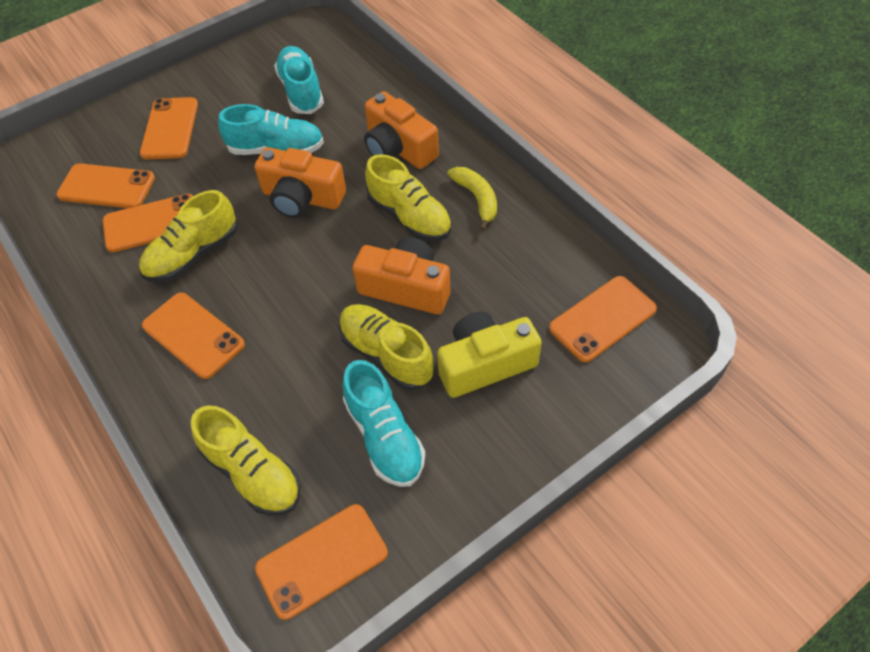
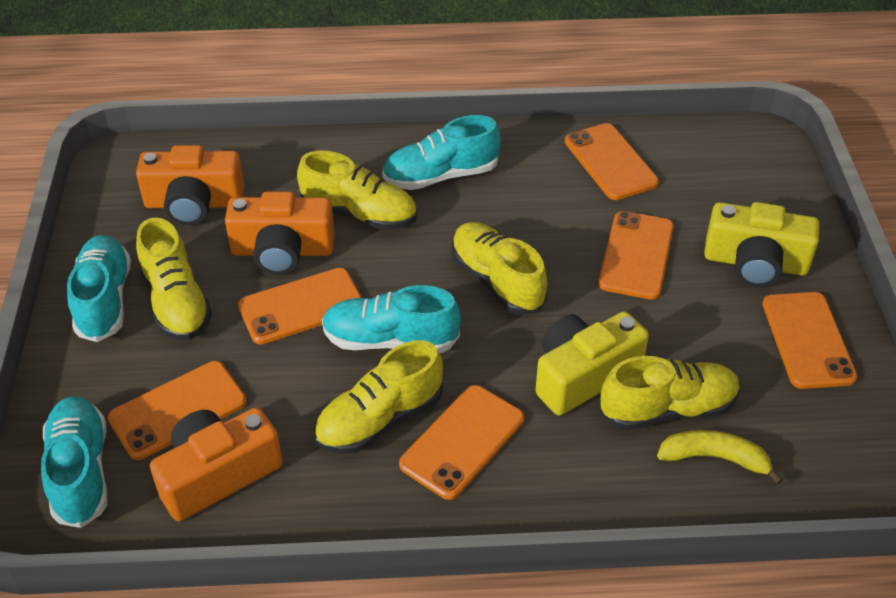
turquoise shoe: [218,104,324,155] [274,46,324,114] [342,360,425,487] = 3 -> [41,396,107,528] [67,235,131,342] [322,285,461,353] [382,115,501,190] = 4
yellow camera: [437,311,542,398] = 1 -> [535,311,649,416] [704,202,819,287] = 2
yellow shoe: [139,190,238,282] [191,405,301,516] [339,304,435,391] [365,154,452,241] = 4 -> [136,217,212,340] [297,151,417,230] [314,340,443,454] [452,222,547,315] [600,356,740,430] = 5

